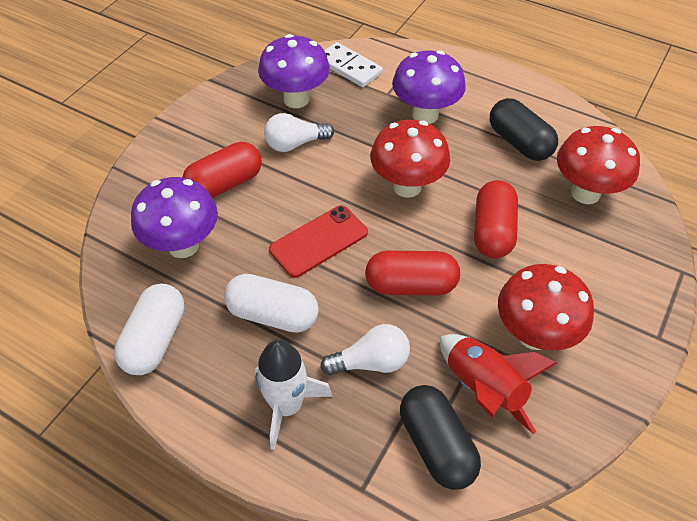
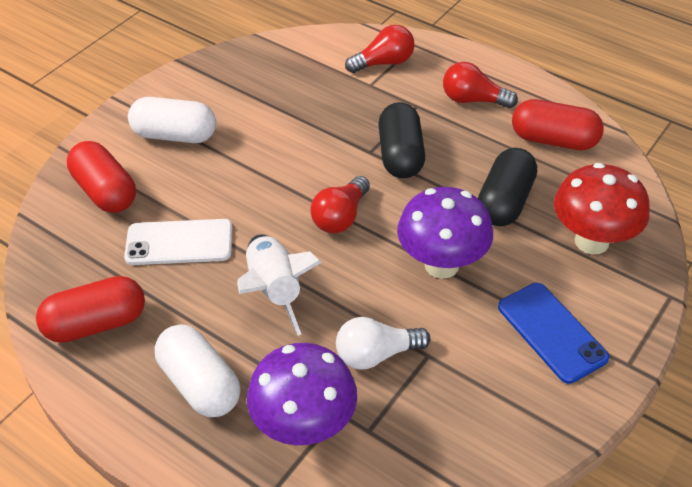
blue phone: none = 0 -> [498,283,609,384] = 1
purple mushroom: [131,177,218,258] [258,34,330,108] [392,50,466,124] = 3 -> [247,343,357,445] [397,187,493,279] = 2
red light bulb: none = 0 -> [311,176,370,234] [345,25,415,73] [443,62,518,108] = 3
red mushroom: [370,120,450,198] [498,264,594,351] [557,126,640,204] = 3 -> [554,163,650,255] = 1
red phone: [269,205,368,278] = 1 -> none = 0
red rocket: [440,334,557,434] = 1 -> none = 0
white domino: [324,42,383,87] = 1 -> none = 0
white light bulb: [264,113,334,152] [320,324,410,375] = 2 -> [336,317,431,370] = 1
white phone: none = 0 -> [124,219,232,265] = 1

